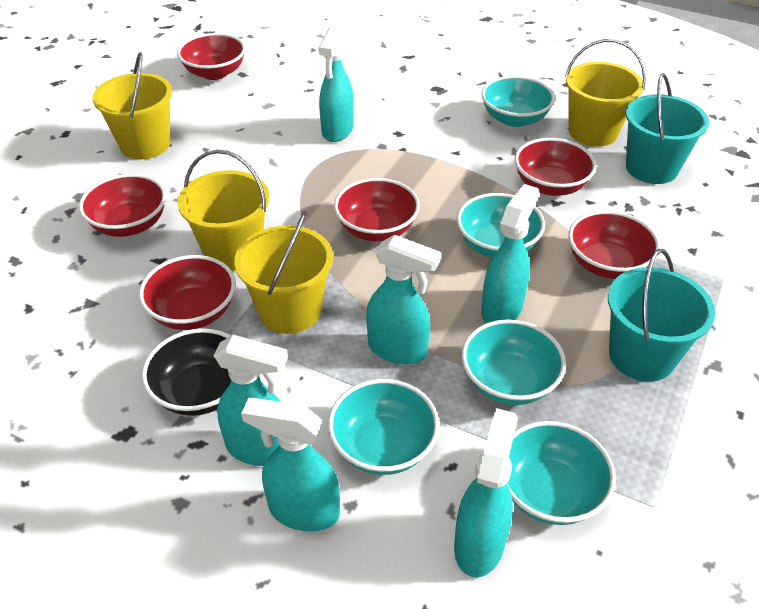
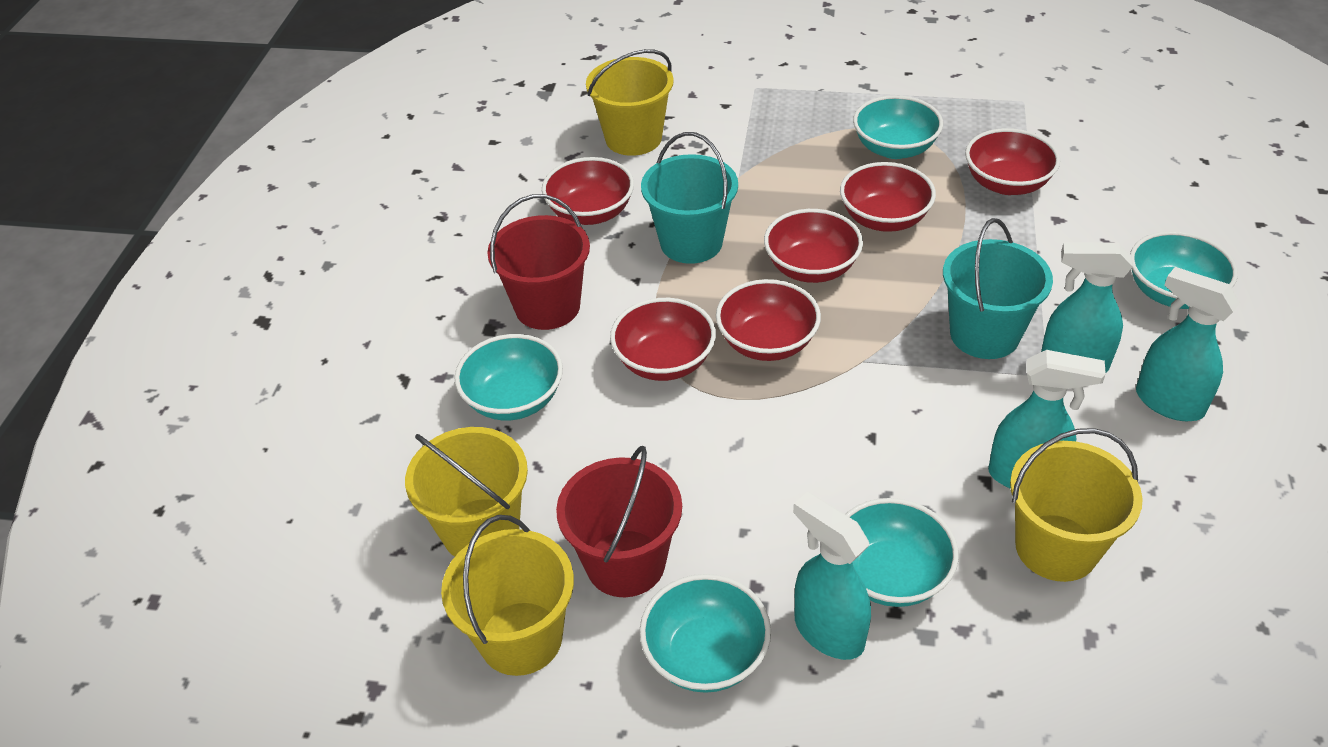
black bowl: [142,328,231,416] = 1 -> none = 0
red bucket: none = 0 -> [487,194,590,330] [556,446,682,597] = 2
turquoise spray bottle: [213,335,288,466] [241,398,340,531] [318,26,354,142] [366,235,441,364] [454,408,518,578] [481,184,539,323] = 6 -> [793,492,871,660] [988,350,1106,489] [1041,242,1133,373] [1136,267,1240,421] = 4

